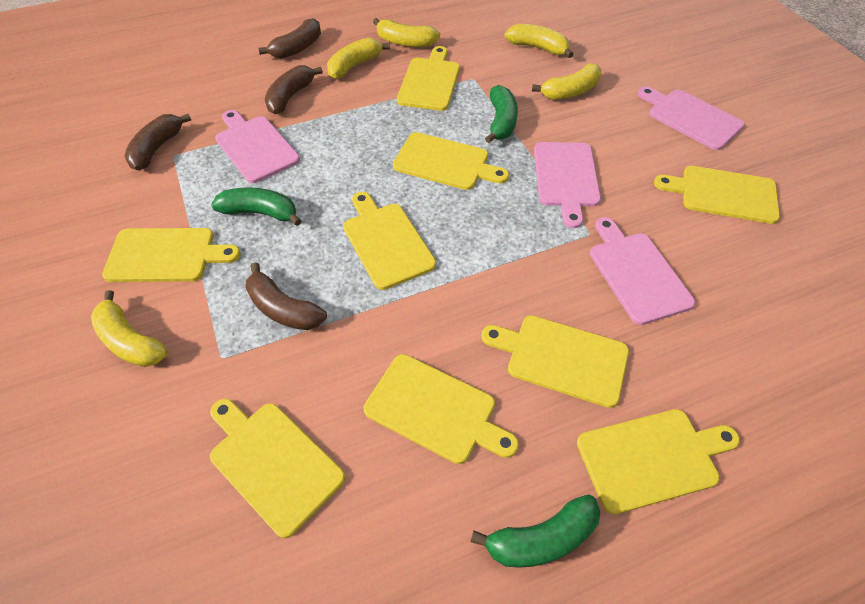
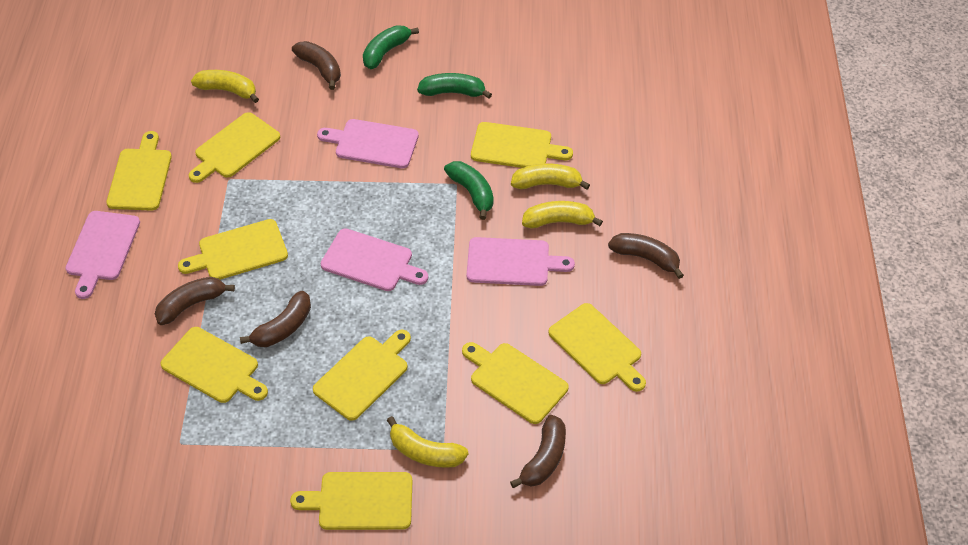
brown banana: [124,114,191,171] [245,262,327,330] [258,18,321,59] [265,65,323,114] = 4 -> [155,277,235,325] [240,291,311,347] [292,41,341,90] [510,415,566,488] [608,233,684,279] = 5
yellow banana: [91,290,168,367] [327,38,390,79] [373,18,440,47] [504,24,574,58] [532,64,602,100] = 5 -> [191,70,259,103] [387,416,469,468] [511,163,590,190] [522,201,603,228] = 4

